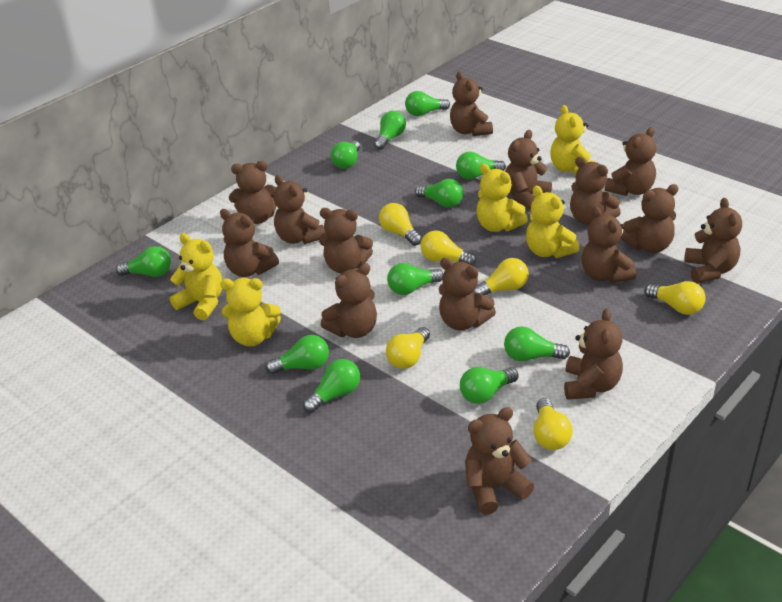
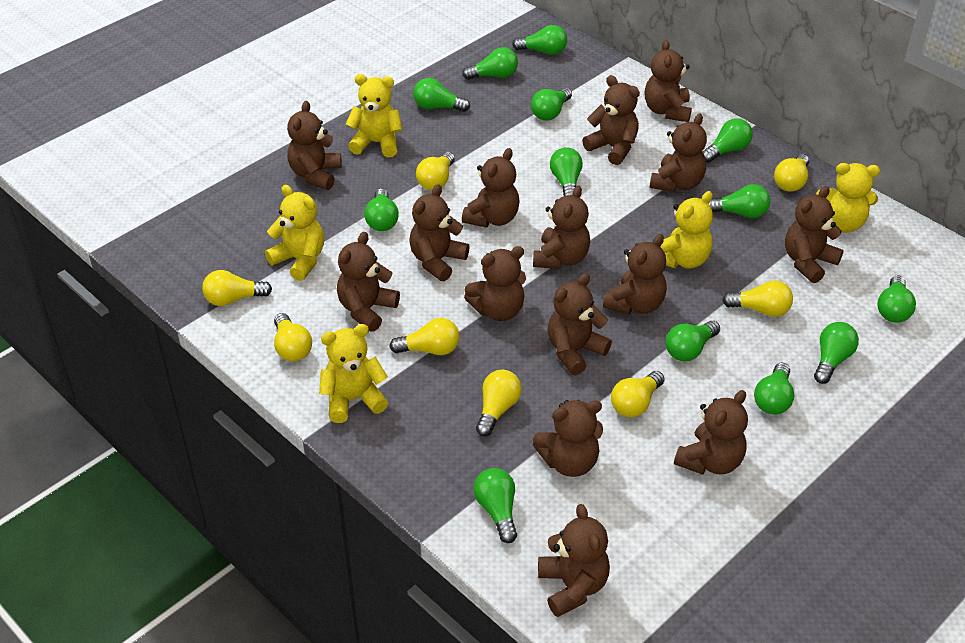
green light bulb: [116,246,171,277] [265,335,329,374] [303,359,360,413] [331,141,360,169] [374,111,406,150] [387,263,443,295] [405,91,450,116] [415,179,463,208] [456,152,506,179] [460,367,519,404] [504,326,570,362] = 11 -> [364,189,399,231] [413,78,470,112] [462,47,518,80] [473,468,517,543] [512,25,567,55] [531,88,572,120] [550,147,583,196] [666,321,720,361] [702,118,753,162] [708,184,770,218] [754,362,794,414] [814,322,859,384] [878,276,916,323] = 13
yellow light bulb: [379,203,422,246] [386,327,430,369] [420,231,476,266] [473,258,529,295] [533,398,573,450] [644,281,705,315] = 6 -> [202,270,272,306] [274,313,312,362] [389,318,460,355] [416,152,455,190] [476,370,522,437] [611,371,665,417] [722,280,793,317] [774,154,809,192] = 8

